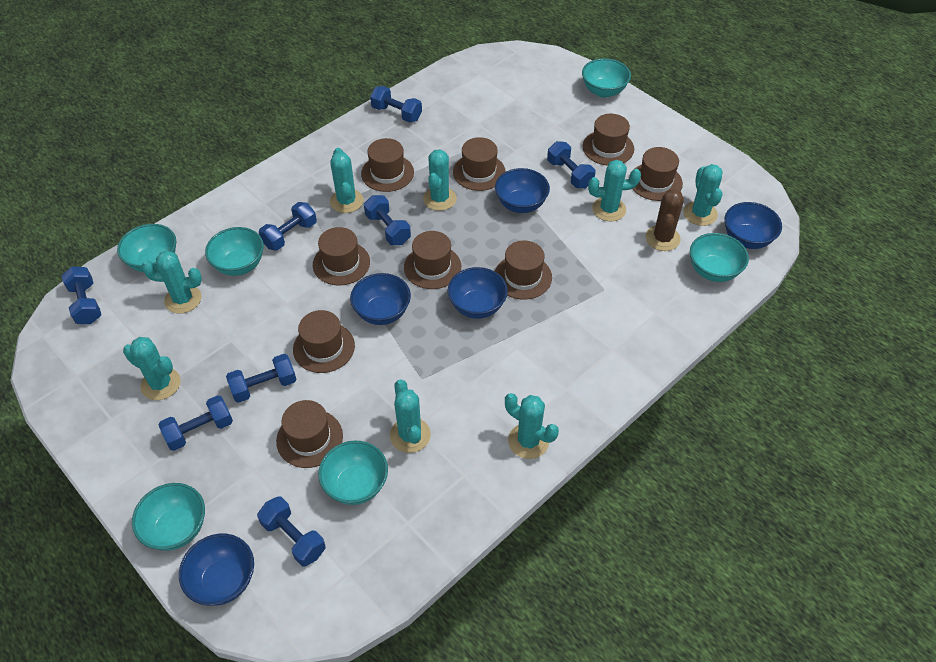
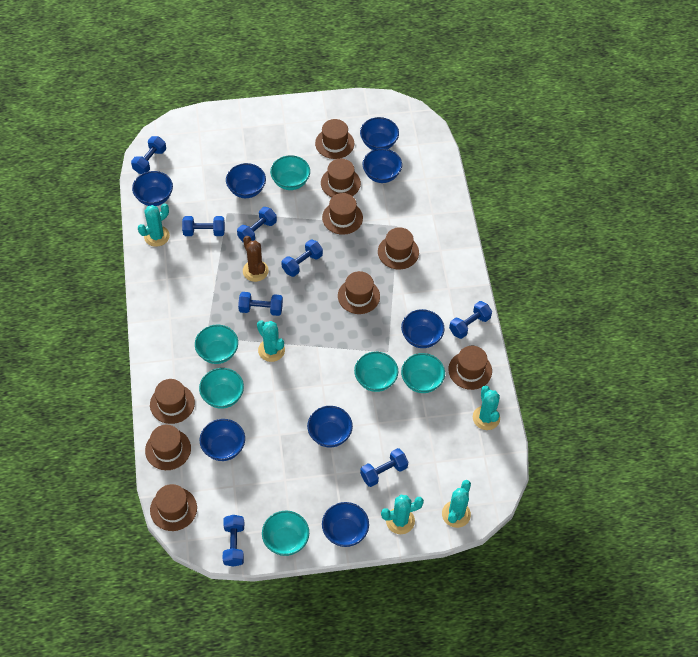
blue bowl: [179,534,254,606] [350,273,411,325] [448,267,508,319] [495,168,550,213] [725,202,782,249] = 5 -> [132,171,173,206] [200,419,245,461] [226,163,266,198] [307,406,353,448] [322,502,369,547] [360,117,399,150] [363,148,402,183] [401,309,445,348] = 8
turquoise cactus: [123,337,181,400] [141,250,202,314] [330,148,363,213] [390,379,431,453] [423,149,457,211] [505,393,559,459] [588,160,641,221] [683,164,722,226] = 8 -> [138,203,170,247] [257,321,285,362] [381,495,424,534] [442,480,471,528] [473,386,500,430] = 5

